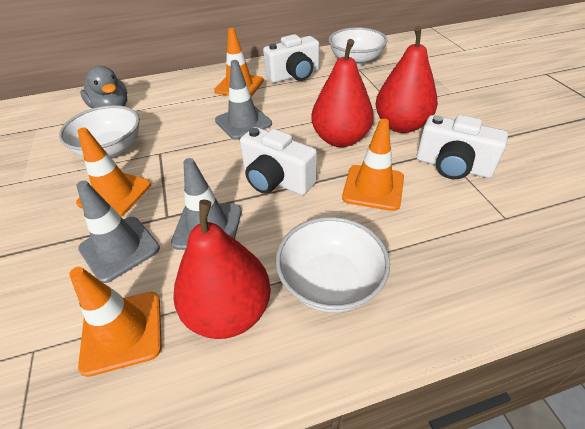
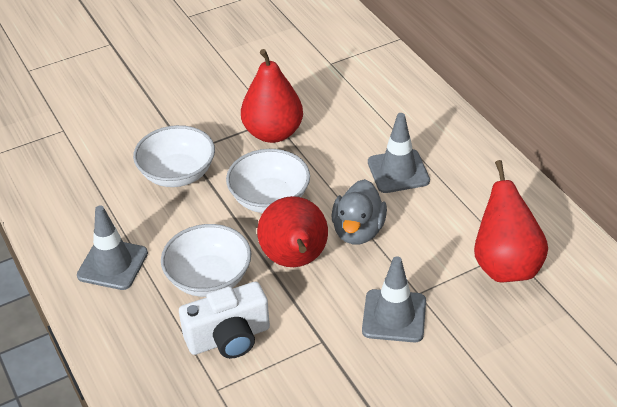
orange traffic cone: [69,267,162,377] [76,127,151,217] [214,28,264,97] [342,119,404,211] = 4 -> none = 0
white camera: [240,127,317,195] [263,34,319,83] [416,115,508,179] = 3 -> [179,282,270,359] = 1

